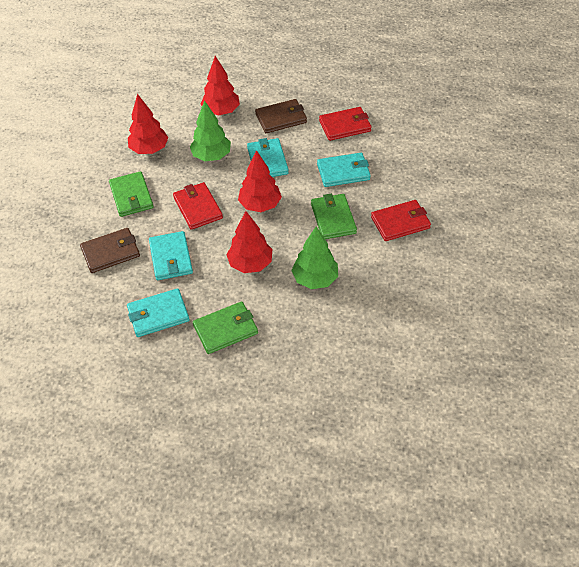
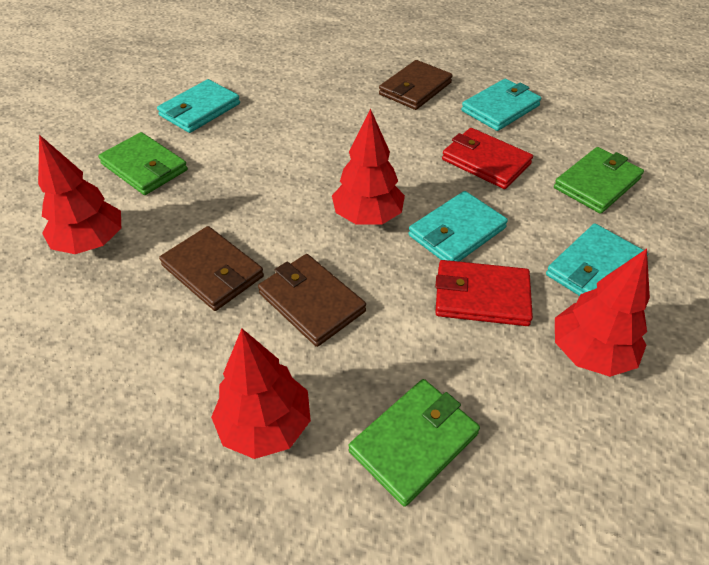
brown wallet: [80,228,140,273] [255,99,307,133] = 2 -> [159,226,264,311] [258,254,366,347] [379,60,453,110] = 3
green tree: [190,100,231,161] [291,226,338,289] = 2 -> none = 0
red wallet: [173,182,223,230] [319,107,371,141] [371,200,431,241] = 3 -> [435,260,533,326] [442,128,533,189] = 2

